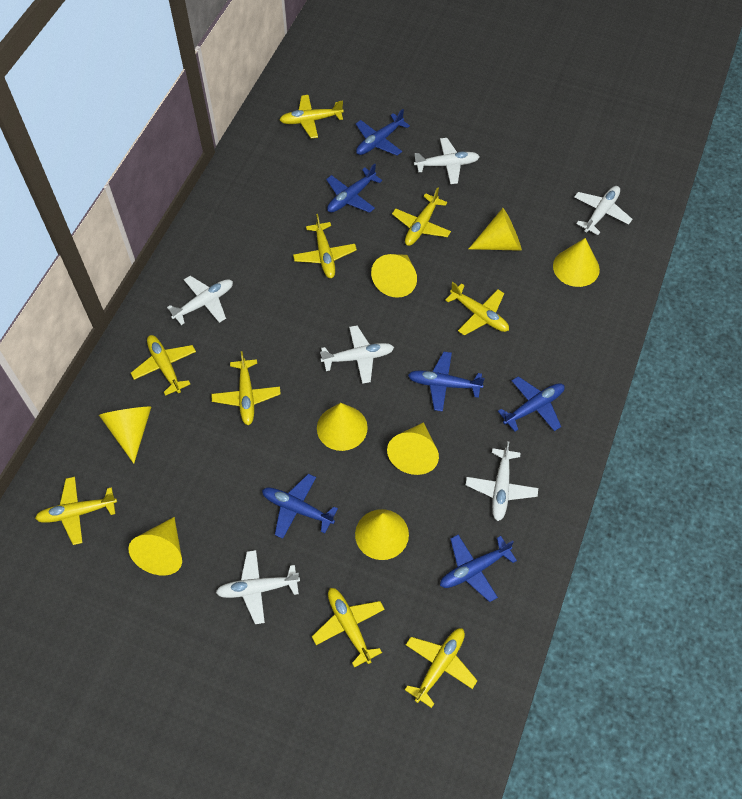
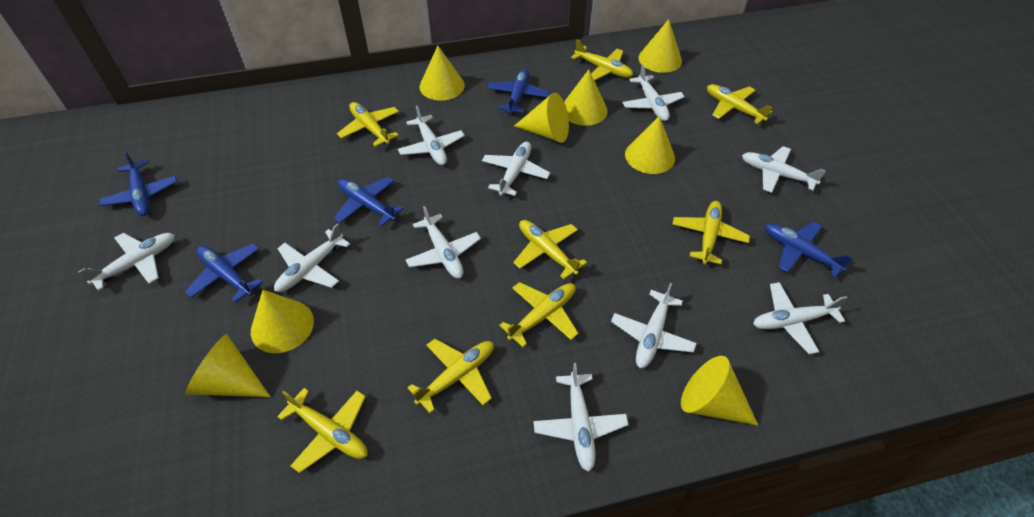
blue plane: [262,474,338,539] [326,164,382,213] [356,109,410,156] [408,352,485,412] [440,535,517,602] [498,376,565,432] = 6 -> [99,151,177,216] [185,243,263,303] [334,177,404,226] [487,68,550,114] [765,222,853,278] = 5
white plane: [167,276,233,325] [216,550,300,624] [320,326,394,384] [414,138,480,184] [466,441,538,521] [574,186,632,235] = 6 -> [78,233,175,291] [274,223,350,292] [398,106,465,165] [405,206,481,278] [482,142,550,196] [533,363,629,472] [611,283,697,368] [622,65,685,121] [742,146,826,193] [753,282,847,354] = 10
yellow plane: [35,477,117,545] [131,335,196,396] [211,351,281,425] [280,95,344,139] [293,214,357,278] [312,588,385,668] [392,187,451,246] [405,628,478,708] [445,282,509,336] = 9 -> [277,388,368,473] [337,102,399,147] [407,339,494,413] [499,282,579,347] [513,220,587,280] [571,39,633,81] [672,201,750,264] [707,84,772,124] = 8

